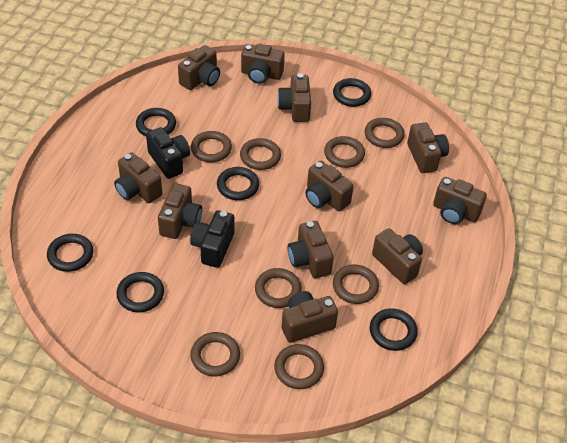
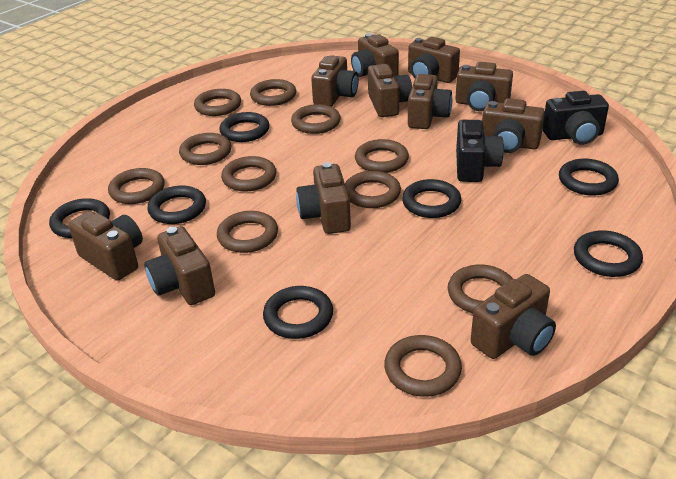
black ring: [47,234,93,272] [116,272,164,312] [136,108,176,136] [217,167,259,200] [333,78,371,107] [370,308,418,351] = 6 -> [49,198,110,238] [147,186,206,224] [219,112,269,142] [263,286,333,339] [402,179,461,218] [559,159,619,196] [574,230,643,277] = 7
brown ring: [190,332,240,376] [191,131,232,162] [240,138,281,170] [255,268,302,308] [274,344,324,389] [324,136,365,168] [333,265,379,304] [365,118,404,148] = 8 -> [108,168,165,204] [179,133,231,165] [194,89,241,116] [217,211,278,253] [221,156,276,191] [250,79,296,106] [291,104,341,134] [345,171,401,208] [355,139,409,173] [384,335,462,397] [448,264,513,313] = 11

